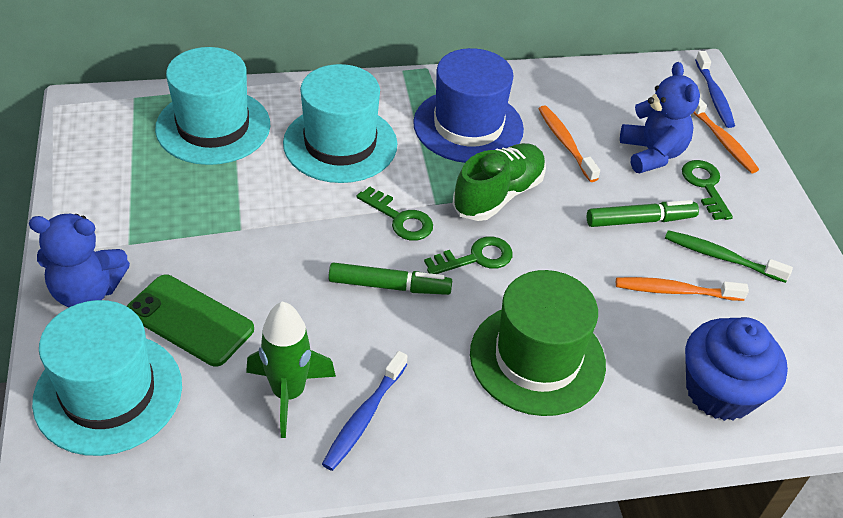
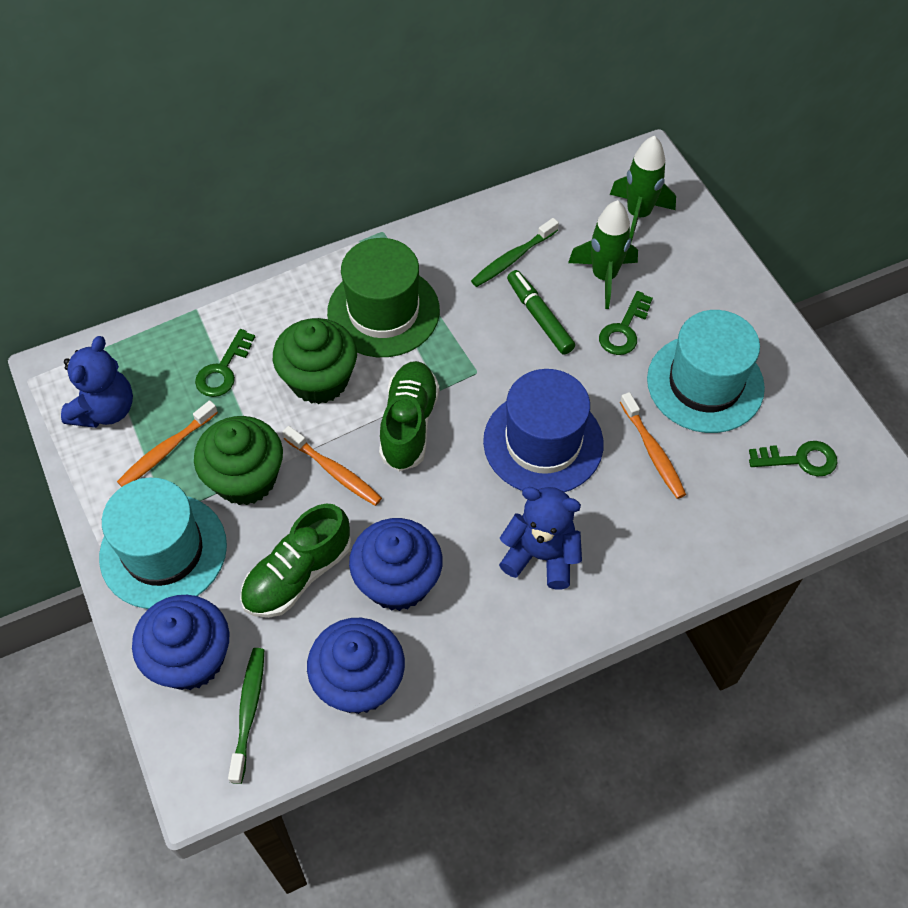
blue cupcake: [685,317,788,421] = 1 -> [132,595,229,690] [307,618,405,714] [349,518,443,611] = 3
blue toothbrush: [322,351,407,471] [695,51,735,128] = 2 -> none = 0
green cupcake: none = 0 -> [194,416,283,505] [273,318,357,404] = 2
green marker: [328,262,452,295] [587,200,699,227] = 2 -> [507,270,575,355] = 1
green phone: [127,275,254,367] = 1 -> none = 0
green rocket: [246,302,336,438] = 1 -> [568,200,638,309] [610,136,676,243] = 2
green shoe: [452,143,546,221] = 1 -> [240,503,351,618] [379,361,439,472] = 2
green toothbrush: [665,230,793,283] = 1 -> [228,648,264,784] [471,218,559,287] = 2
turquoise hat: [32,300,182,456] [155,47,270,165] [283,64,397,183] = 3 -> [99,478,227,609] [647,310,765,433] = 2

